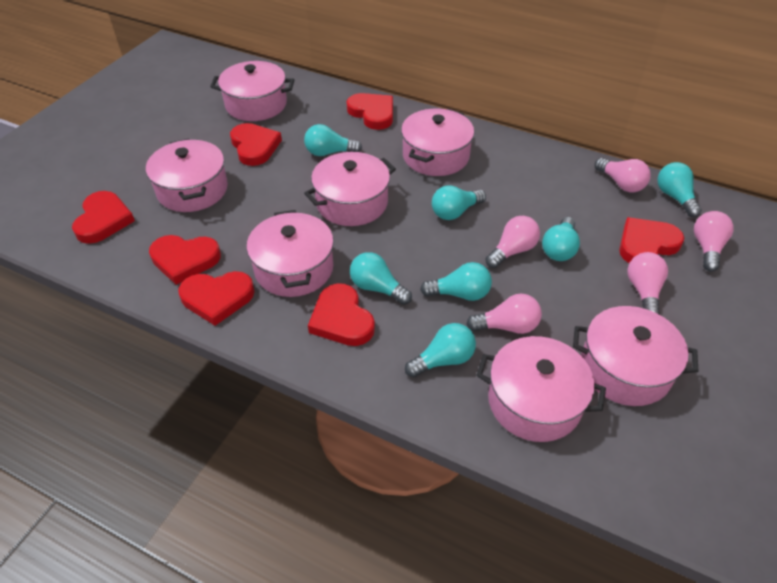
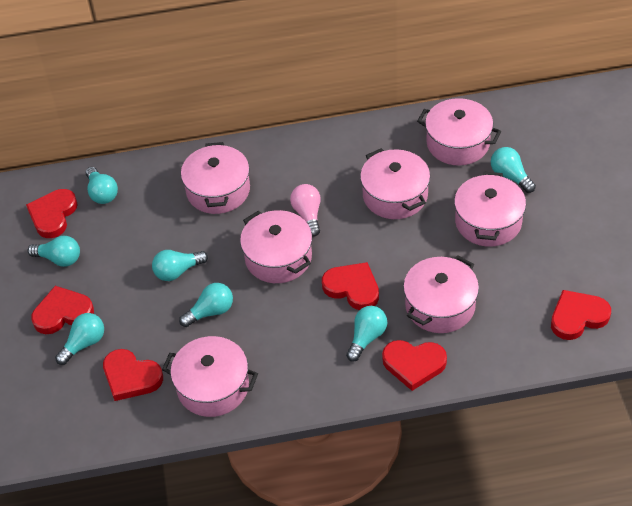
pink light bulb: [466,293,542,334] [485,216,540,268] [595,158,651,192] [628,252,668,314] [694,211,733,272] = 5 -> [290,184,321,237] = 1
red heart: [72,191,135,244] [149,235,221,285] [178,271,255,326] [230,123,282,166] [308,283,375,346] [347,93,393,130] [619,217,684,263] = 7 -> [26,189,78,238] [31,286,94,334] [103,349,163,401] [322,262,379,310] [382,340,447,391] [551,290,611,340] = 6

